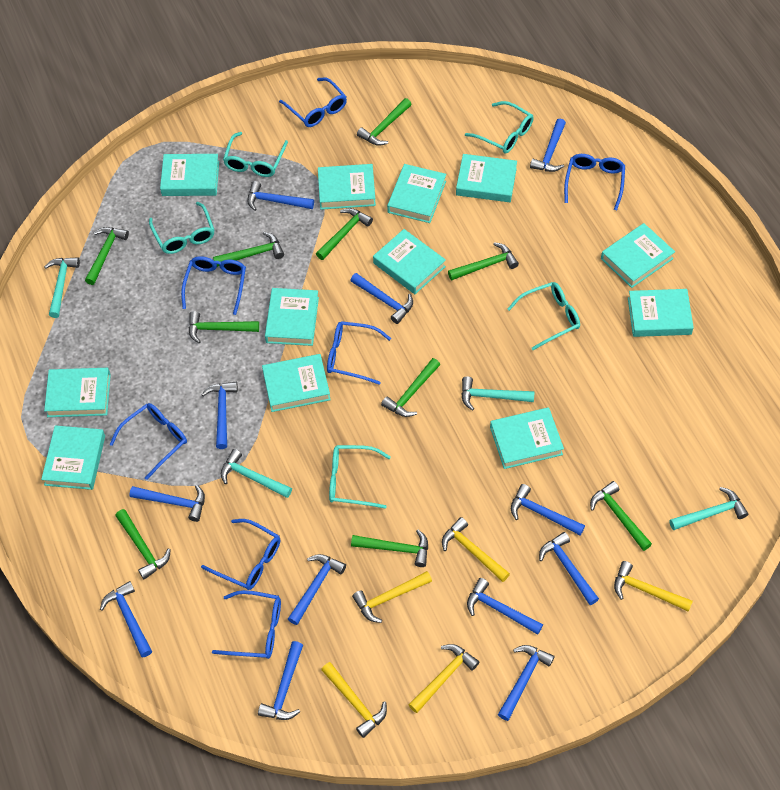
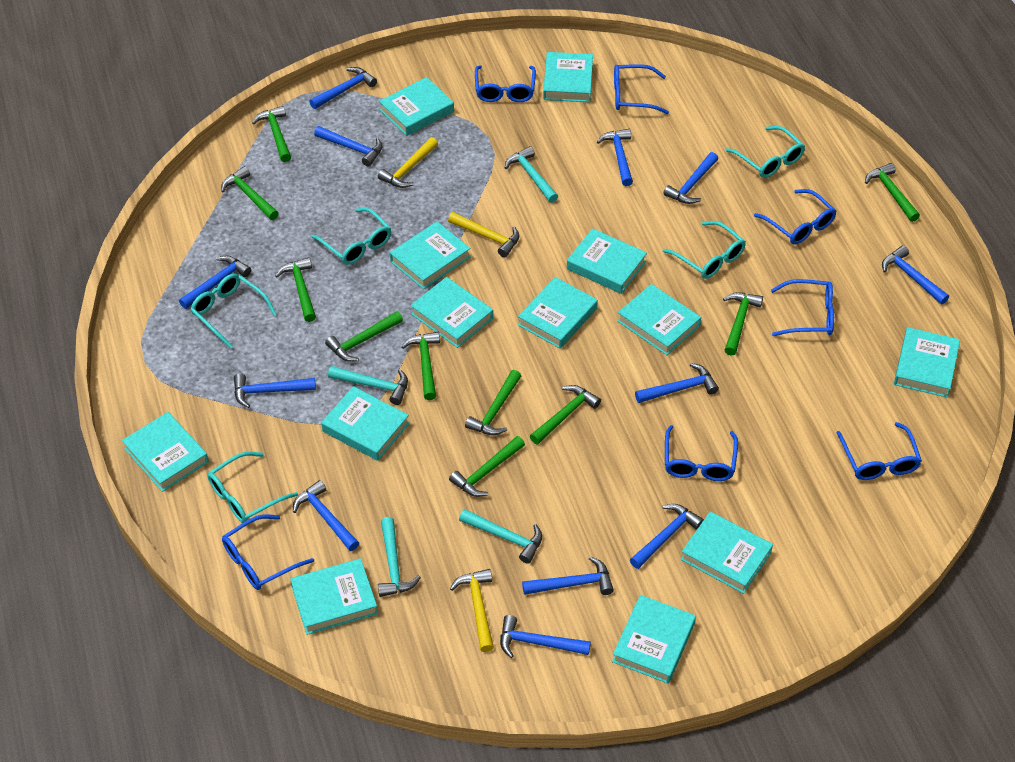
turquoise book: [41,425,105,490] [44,368,111,417] [160,154,219,196] [262,354,331,412] [265,288,319,346] [318,164,376,210] [373,229,446,294] [387,164,446,223] [456,154,517,202] [490,407,564,469] [601,223,675,288] [628,289,694,337] = 12 -> [122,412,209,492] [290,558,378,635] [321,386,409,461] [379,77,454,136] [390,222,471,289] [410,277,493,348] [518,277,598,349] [543,52,593,102] [567,228,647,294] [612,595,696,684] [617,284,701,355] [681,511,773,594] [894,327,960,398] = 13
yellow hammer: [321,662,387,738] [352,571,432,623] [409,644,479,713] [442,517,510,582] [614,561,693,612] = 5 -> [378,137,438,188] [448,212,519,257] [450,569,494,652] = 3

